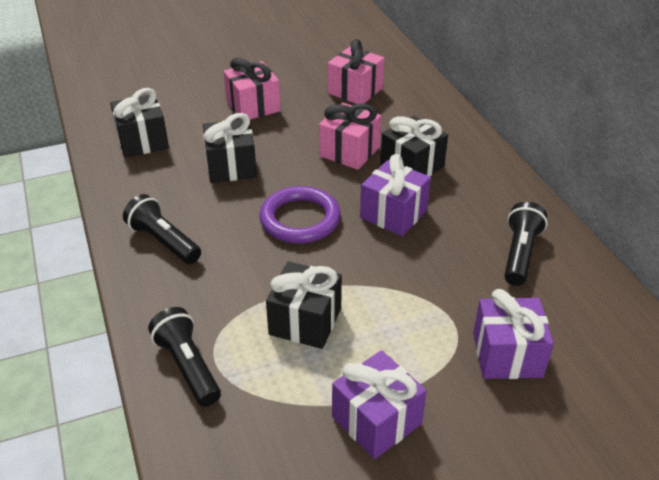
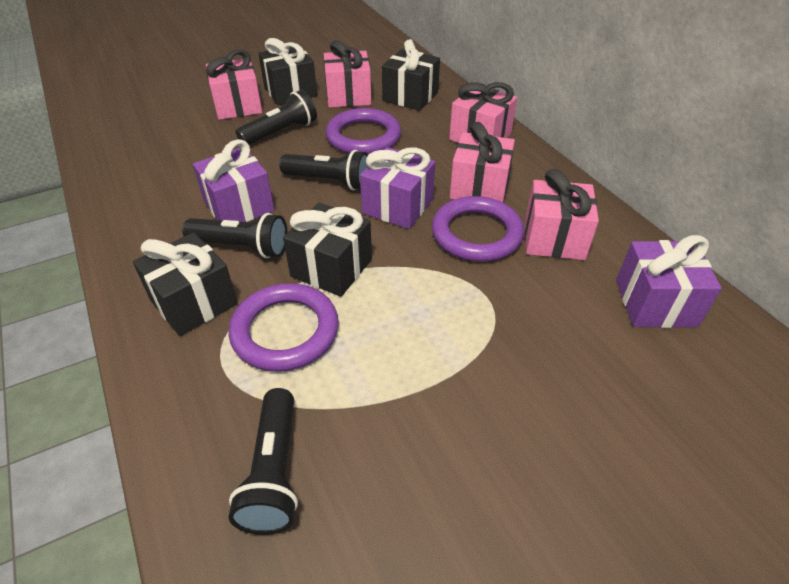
black flashlight: [123,194,201,264] [148,307,221,407] [504,201,548,286] = 3 -> [182,213,288,258] [229,388,298,535] [236,90,317,145] [279,150,368,190] = 4
pink gift: [224,57,281,120] [319,103,381,170] [328,39,384,104] = 3 -> [206,49,262,120] [324,40,372,108] [449,82,517,143] [450,122,515,202] [525,169,599,260] = 5
purple ring: [259,186,341,243] = 1 -> [229,283,339,372] [326,108,401,155] [432,196,524,262] = 3

